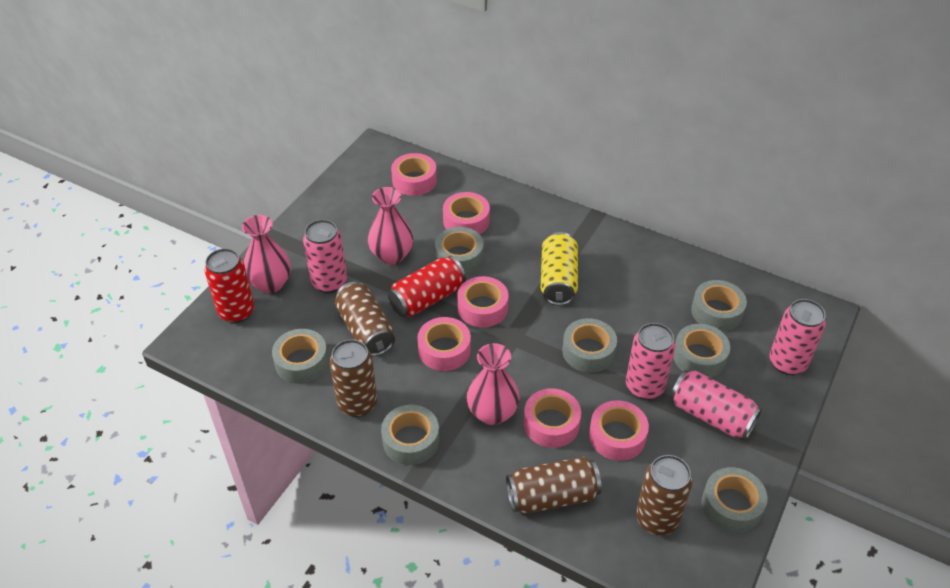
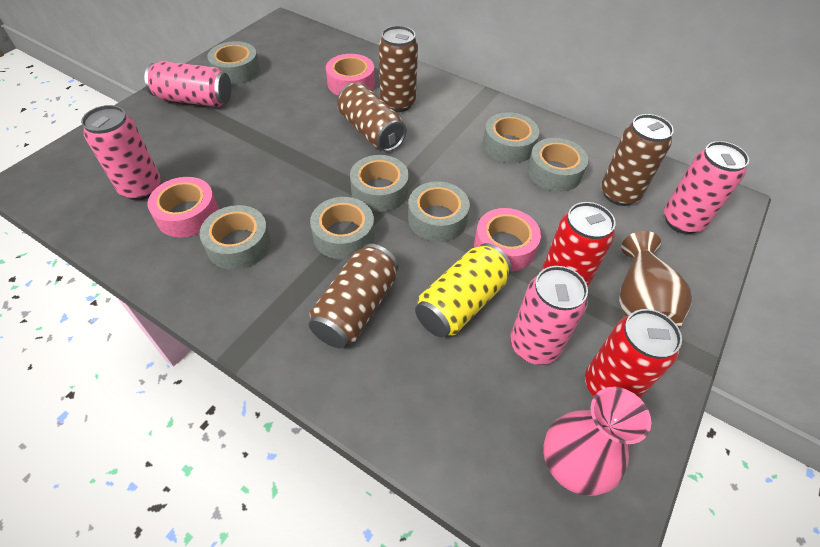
brown vase: none = 0 -> [619,231,692,329] = 1
pink tape: [391,153,437,196] [417,317,471,371] [443,192,490,234] [457,276,509,327] [524,389,581,448] [589,400,649,461] = 6 -> [148,177,219,238] [326,54,375,95] [474,208,541,271] = 3
pink vase: [242,215,291,293] [368,187,413,264] [467,343,520,425] = 3 -> [544,387,651,496] = 1

